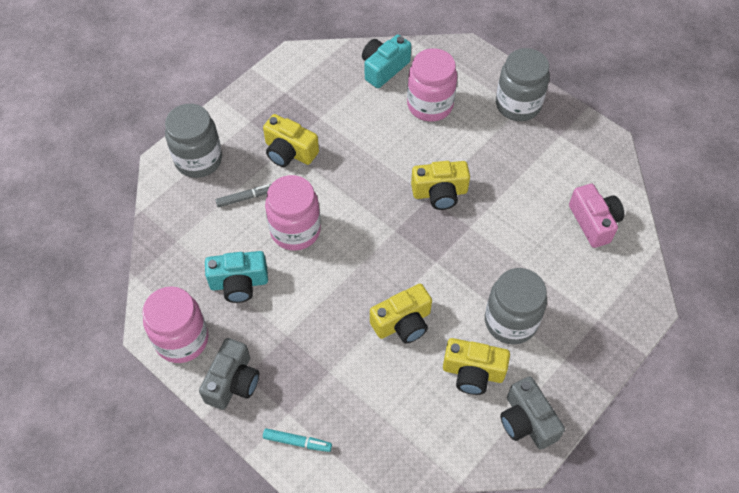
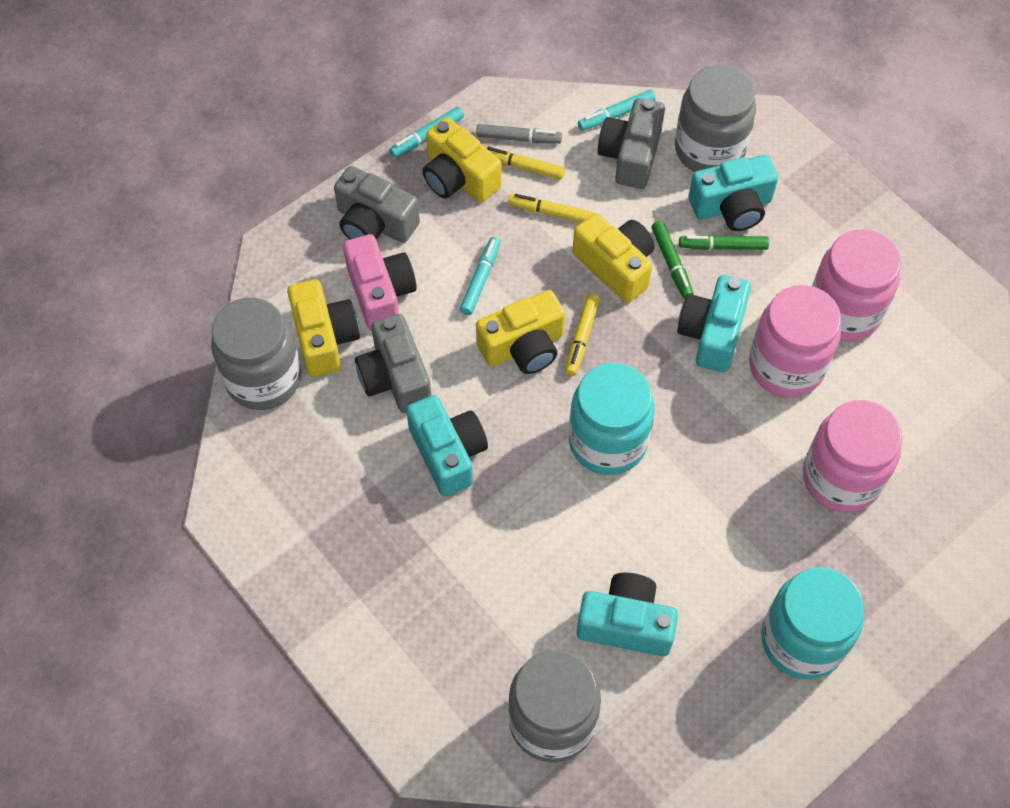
green marker: none = 0 -> [652,221,694,299] [679,235,769,250] = 2
grey camera: [199,338,259,410] [500,376,565,450] = 2 -> [334,166,420,243] [355,314,431,413] [598,98,665,189] = 3
turquoise camera: [205,251,268,303] [362,35,411,88] = 2 -> [406,395,488,497] [576,573,678,656] [677,275,751,372] [688,155,778,231] = 4
turquoise jar: none = 0 -> [569,363,655,475] [761,567,864,679] = 2
turquoise marker: [263,428,332,452] = 1 -> [390,107,464,157] [460,237,501,315] [578,90,656,131] = 3
yellow marker: none = 0 -> [485,147,565,180] [508,194,595,223] [565,293,600,376] = 3

